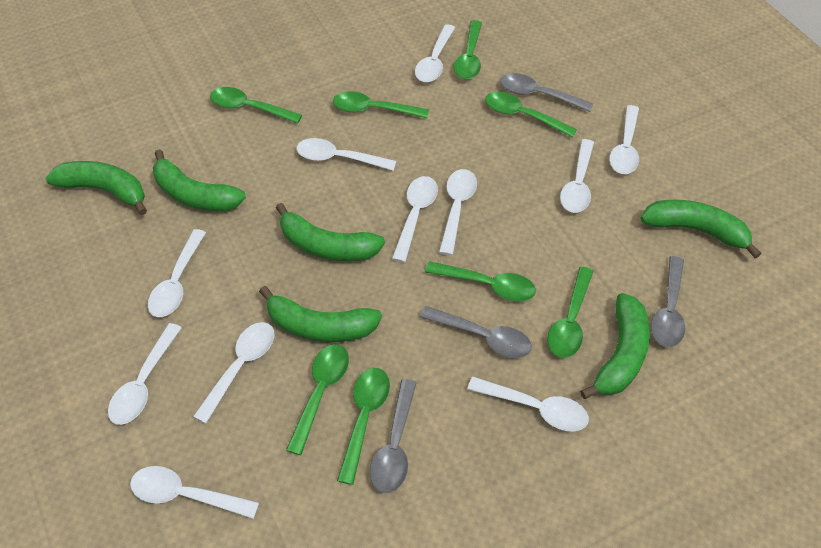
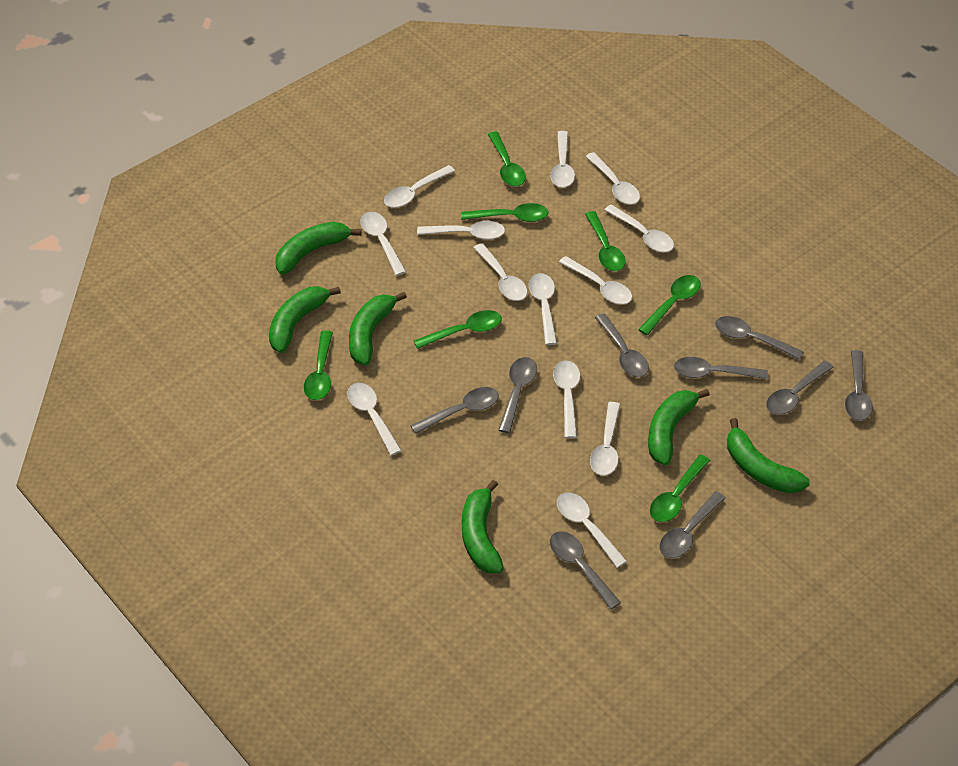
green spoon: [210,87,302,124] [286,344,349,455] [333,91,429,118] [337,368,390,485] [425,261,536,301] [454,20,482,79] [485,92,577,137] [548,266,593,358] = 8 -> [304,330,333,400] [414,310,502,349] [461,203,548,222] [488,131,526,187] [585,211,626,271] [638,275,700,335] [650,454,710,522] = 7
grey spoon: [370,379,417,493] [420,306,532,358] [500,73,593,112] [651,256,685,347] = 4 -> [410,387,499,434] [498,357,537,433] [550,531,621,609] [595,313,649,377] [660,491,726,558] [674,357,768,379] [715,316,804,360] [766,360,833,415] [845,350,873,421] = 9
white spoon: [108,323,182,425] [130,466,259,519] [148,229,206,317] [193,322,274,424] [296,138,396,171] [392,176,438,262] [415,24,455,82] [439,169,477,255] [467,377,589,431] [560,139,594,213] [609,105,639,174] = 11 -> [347,383,402,456] [360,212,406,276] [384,165,455,208] [417,221,505,240] [473,243,528,301] [529,273,557,345] [550,131,575,188] [553,360,580,438] [557,492,627,568] [559,256,632,305] [585,152,640,205] [590,402,620,476] [604,204,674,253] = 13

